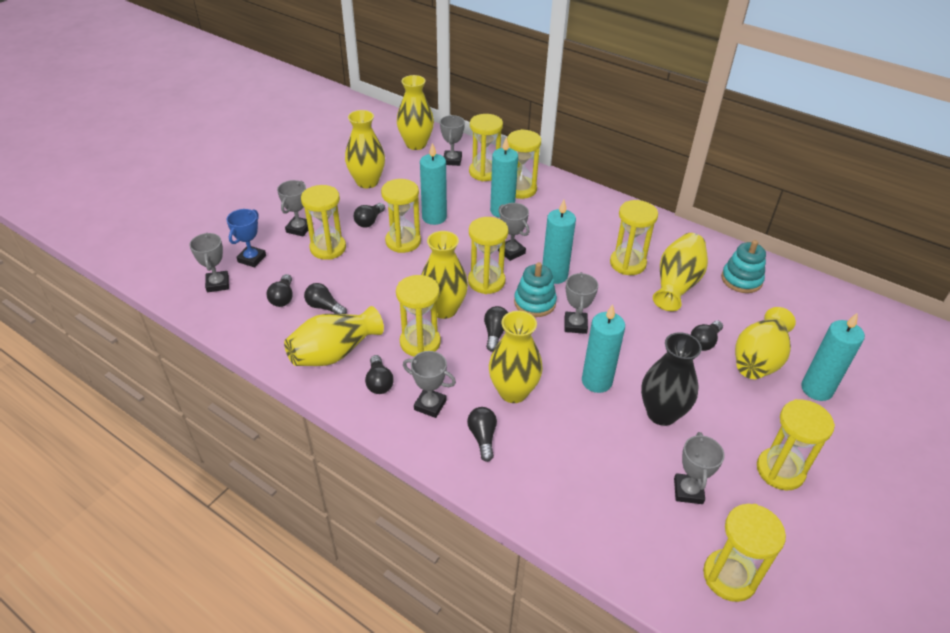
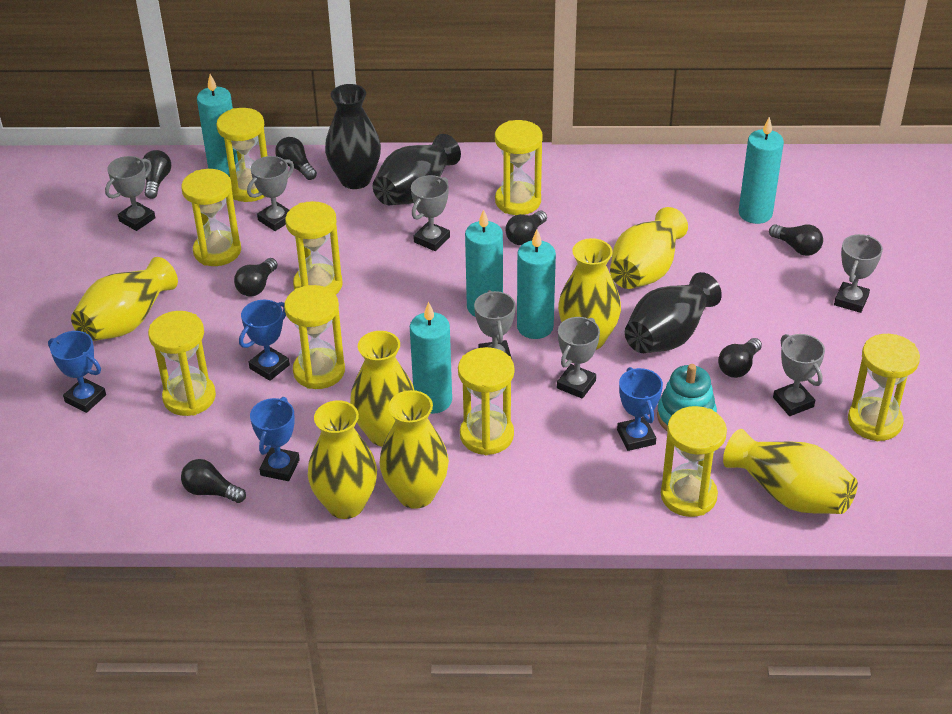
black vase: [641,332,702,426] = 1 -> [325,84,381,189] [373,134,461,205] [625,272,722,353] = 3
blue trophy: [226,209,266,267] = 1 -> [48,331,106,413] [239,300,290,381] [250,397,300,481] [617,367,663,451] = 4
turquoise stacking toy: [514,262,557,317] [721,240,766,293] = 2 -> [657,364,717,431] = 1

